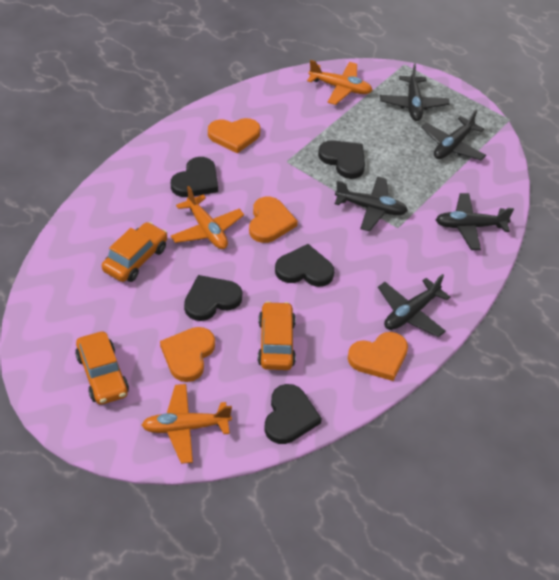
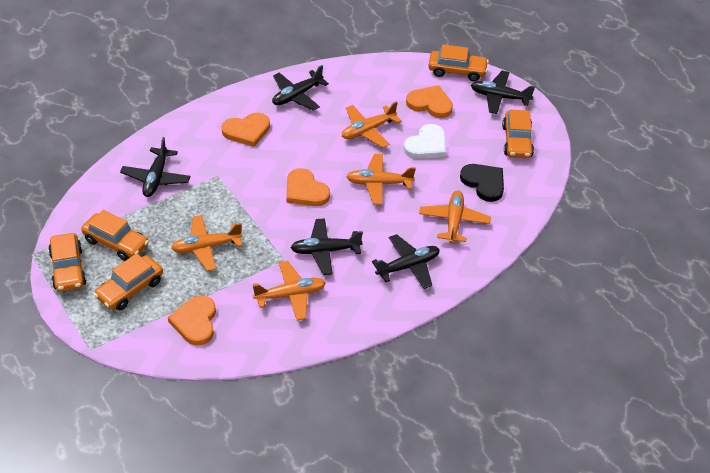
black heart: [171,157,218,197] [184,275,242,321] [265,384,322,444] [275,244,335,287] [318,140,365,179] = 5 -> [460,164,504,202] = 1
orange car: [75,332,129,405] [102,222,168,282] [258,301,296,370] = 3 -> [48,233,86,292] [81,210,149,261] [94,253,163,310] [428,44,489,81] [502,110,534,158] = 5
orange plane: [141,384,232,464] [171,186,244,249] [307,60,373,105] = 3 -> [171,215,243,271] [253,261,326,321] [342,101,402,148] [346,154,416,205] [419,191,491,243] = 5
white heart: none = 0 -> [404,124,446,159] = 1

